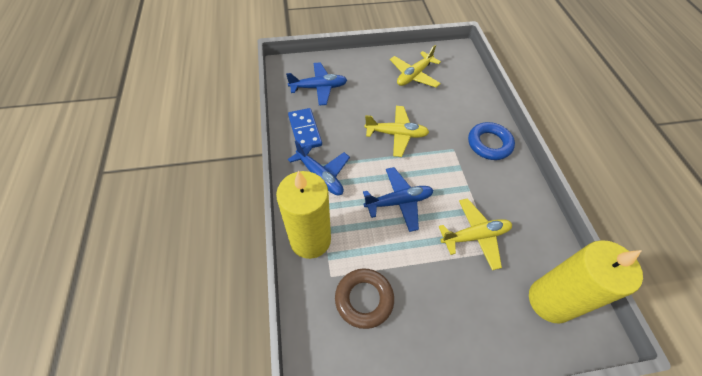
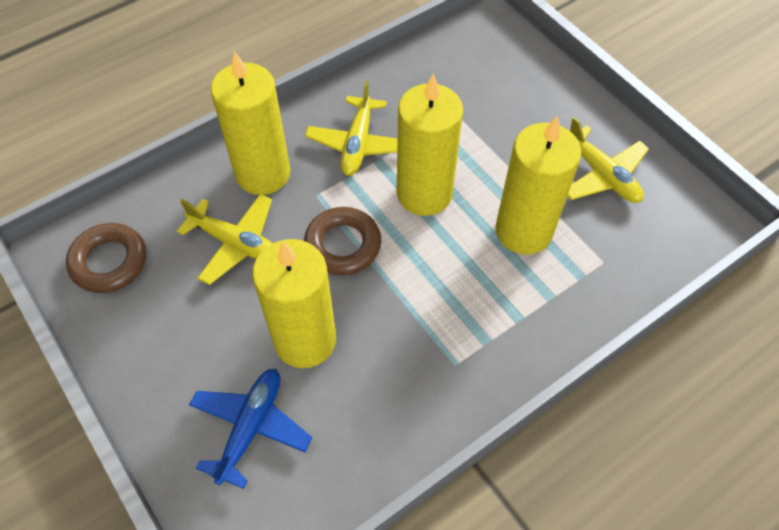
blue domino: [288,108,322,149] = 1 -> none = 0
blue plane: [286,62,347,106] [288,141,350,196] [363,167,433,232] = 3 -> [189,369,312,489] = 1
blue ring: [468,122,515,160] = 1 -> none = 0
brown ring: [335,268,394,329] = 1 -> [66,223,146,293] [304,207,381,276] = 2
yellow candle: [276,171,331,259] [529,240,643,324] = 2 -> [211,51,290,195] [252,239,336,368] [397,74,463,216] [495,116,581,255] = 4

